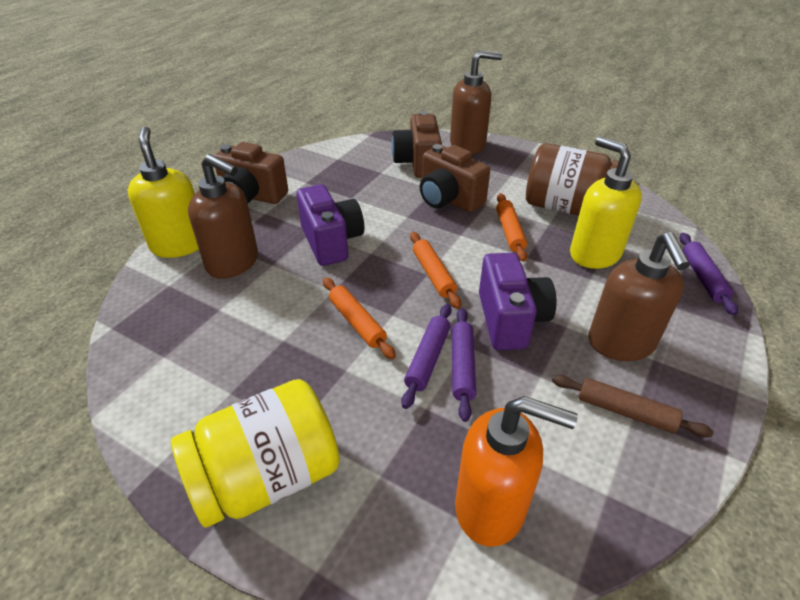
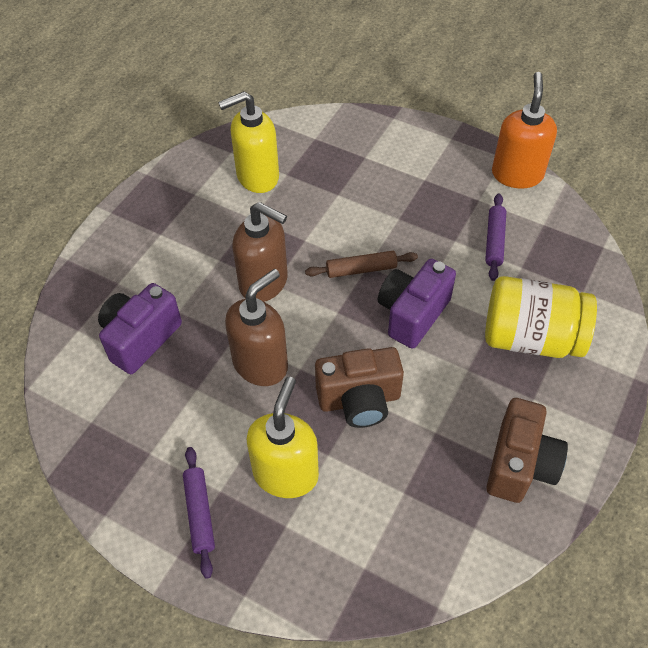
brown camera: [214,142,288,204] [391,111,442,178] [420,144,490,213] = 3 -> [315,347,404,428] [486,398,568,503] = 2
brown jar: [526,143,619,216] = 1 -> none = 0
brown soap dispenser: [188,154,258,279] [450,50,502,154] [588,232,690,361] = 3 -> [225,269,288,386] [232,202,288,302] = 2
orange rolling pin: [323,277,396,359] [410,232,461,309] [496,193,527,262] = 3 -> none = 0
purple rolling pin: [401,304,451,409] [452,308,476,422] [680,233,738,315] = 3 -> [183,447,215,579] [485,194,506,281] = 2

